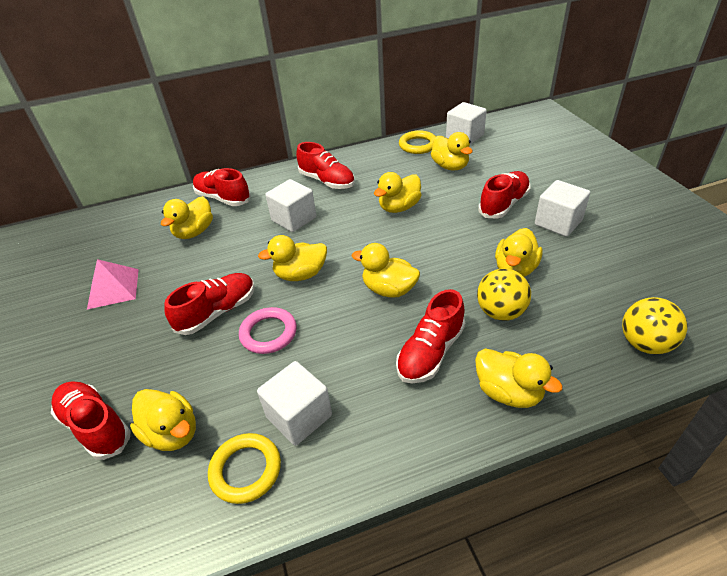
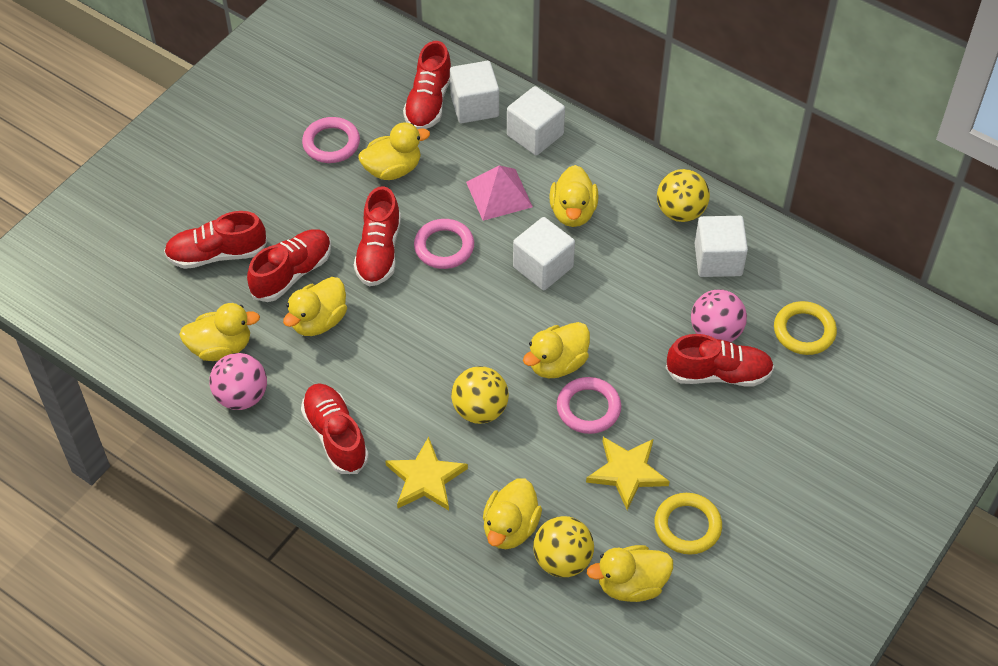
pink ball: none = 0 -> [210,353,267,410] [691,290,747,342] = 2
pink ring: [239,307,297,354] = 1 -> [302,117,360,163] [414,219,474,269] [557,377,621,434] = 3
yellow ball: [477,268,531,321] [622,297,687,354] = 2 -> [451,366,509,424] [533,516,594,577] [657,169,710,222] = 3
yellow duck: [130,389,196,451] [161,196,213,239] [258,235,327,281] [352,243,420,298] [374,172,421,213] [431,132,473,170] [475,348,563,408] [495,228,543,277] = 8 -> [179,303,260,361] [283,277,347,336] [358,122,430,180] [483,478,542,549] [523,322,590,378] [549,165,599,227] [587,545,673,602] = 7
yellow star: none = 0 -> [385,437,468,511] [586,437,670,510] = 2

